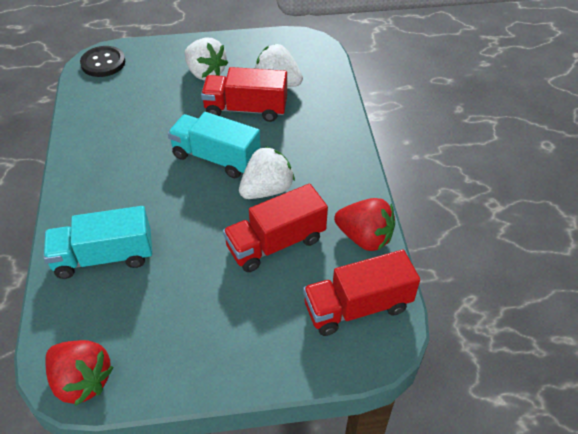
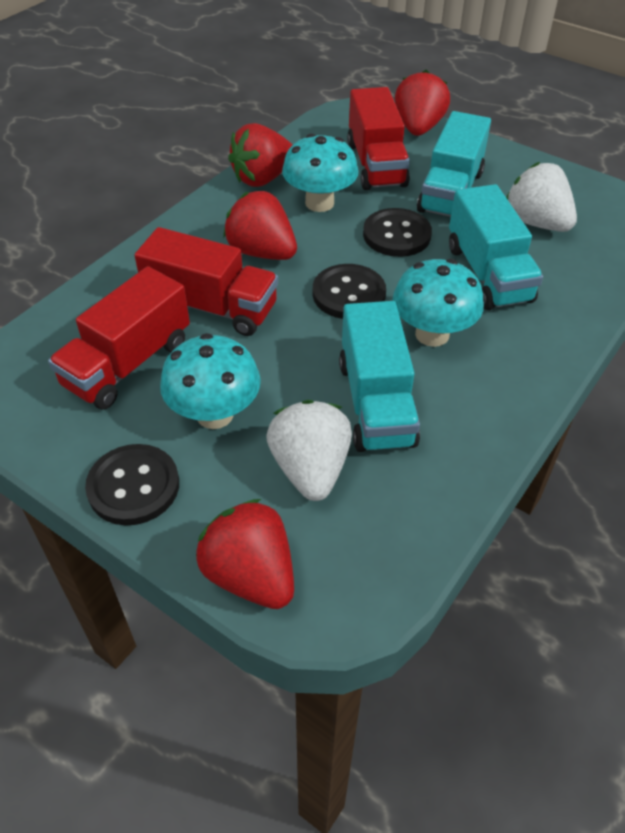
black button: [80,46,125,77] = 1 -> [85,444,179,525] [313,264,386,319] [363,208,432,257] = 3
red strawberry: [45,340,114,406] [334,198,395,251] = 2 -> [196,499,294,609] [223,191,297,260] [228,123,292,187] [395,70,450,136] = 4
turquoise mushroom: none = 0 -> [160,333,261,429] [282,134,358,212] [393,259,484,347] = 3
turquoise truck: [43,206,152,279] [168,112,261,178] = 2 -> [339,301,420,452] [417,111,491,217] [449,184,543,310] = 3
white strawberry: [184,37,228,80] [239,146,295,199] [255,44,303,87] = 3 -> [266,400,352,501] [506,162,577,232] = 2

